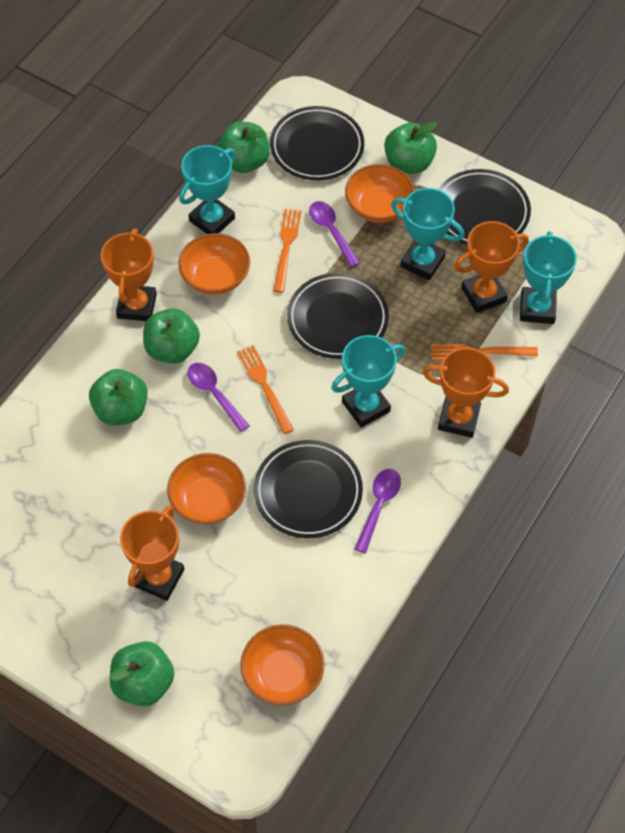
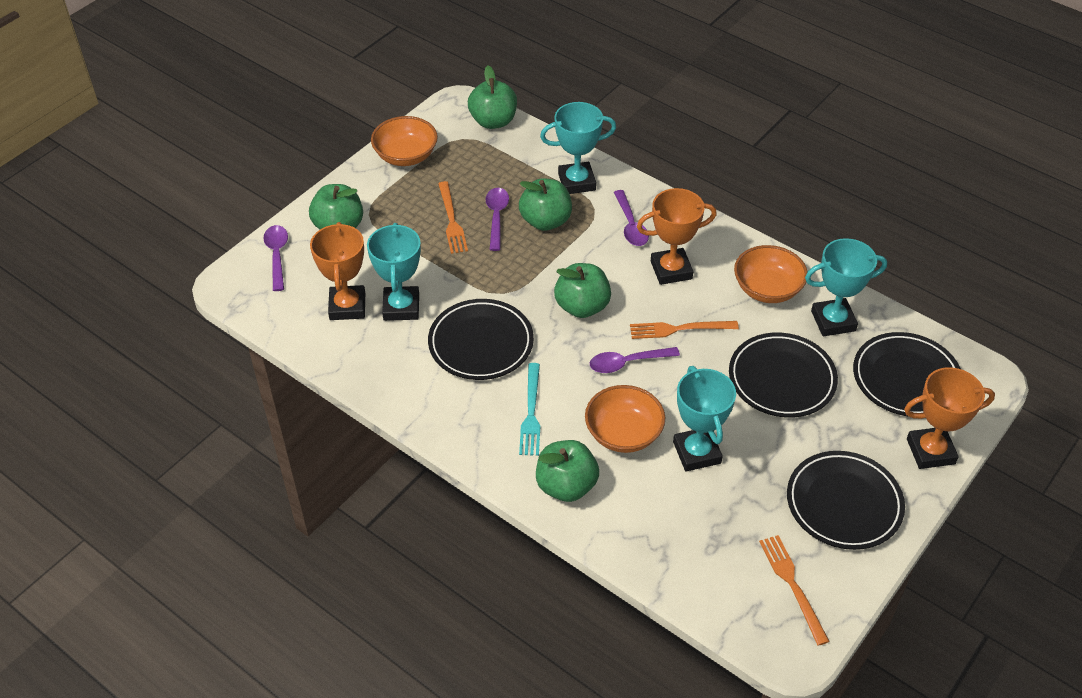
orange bowl: [167,453,246,524] [178,233,250,295] [240,625,325,705] [345,164,415,223] = 4 -> [371,116,438,166] [585,385,665,453] [734,245,807,303] = 3
orange trophy: [101,229,157,321] [120,505,184,601] [423,348,509,438] [454,221,529,313] = 4 -> [310,222,365,320] [637,188,717,285] [904,367,995,469] = 3
purple spoon: [188,363,250,432] [309,201,360,267] [355,469,401,553] = 3 -> [263,225,288,291] [485,188,509,251] [590,347,680,373] [614,190,649,246] = 4
turquoise fork: none = 0 -> [519,363,540,456] = 1

